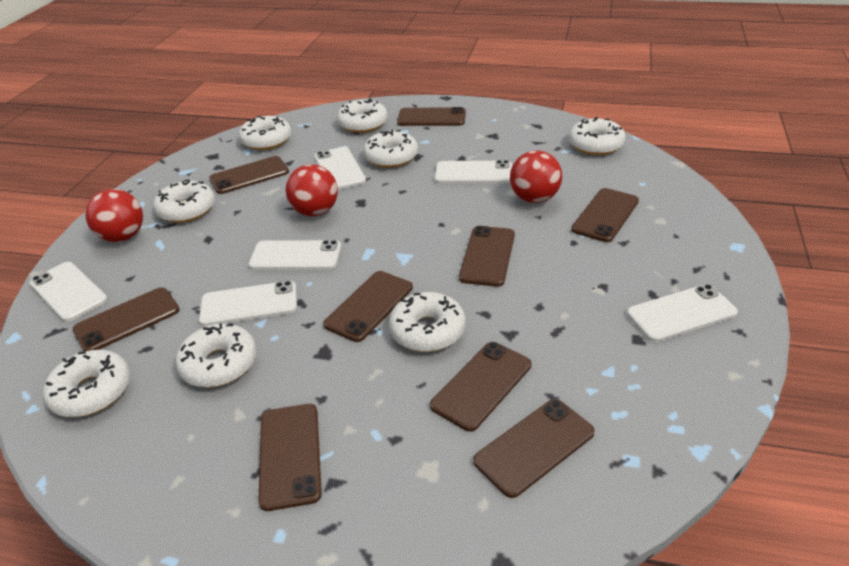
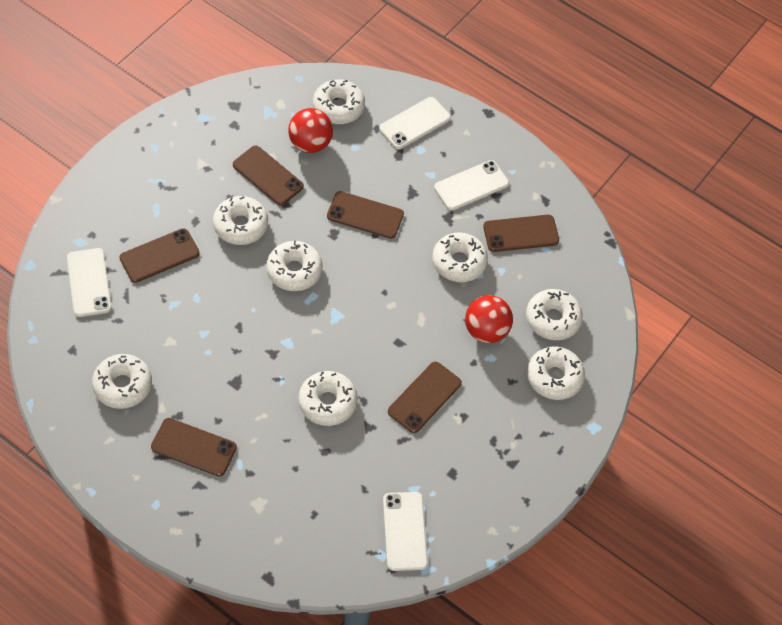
brown phone: [73,287,180,351] [209,156,289,194] [258,404,322,511] [323,271,413,342] [397,107,466,126] [430,342,531,432] [459,226,515,287] [473,399,595,498] [571,188,639,242] = 9 -> [119,228,200,283] [151,418,237,477] [233,146,304,206] [327,191,404,239] [388,362,462,433] [483,215,559,252] = 6
red ball: [85,189,143,242] [285,164,338,216] [510,150,562,203] = 3 -> [288,108,333,153] [465,295,513,343] = 2
white phone: [30,262,108,322] [199,281,297,326] [249,240,341,270] [314,147,366,190] [435,160,512,184] [627,284,738,342] = 6 -> [67,248,112,317] [379,97,451,149] [383,492,428,571] [434,160,509,211] = 4

